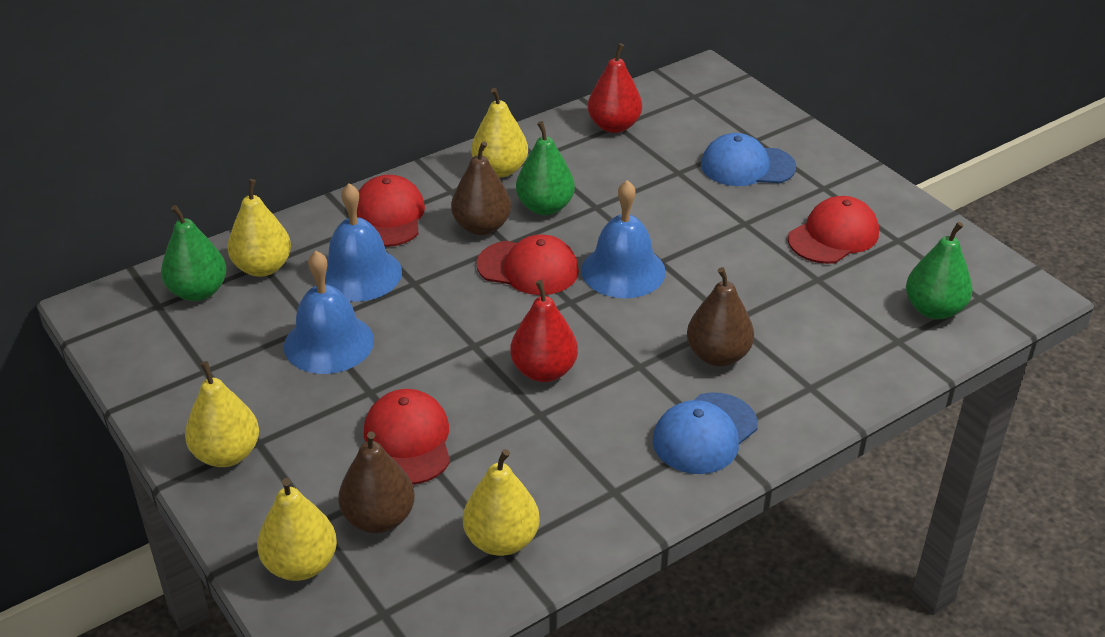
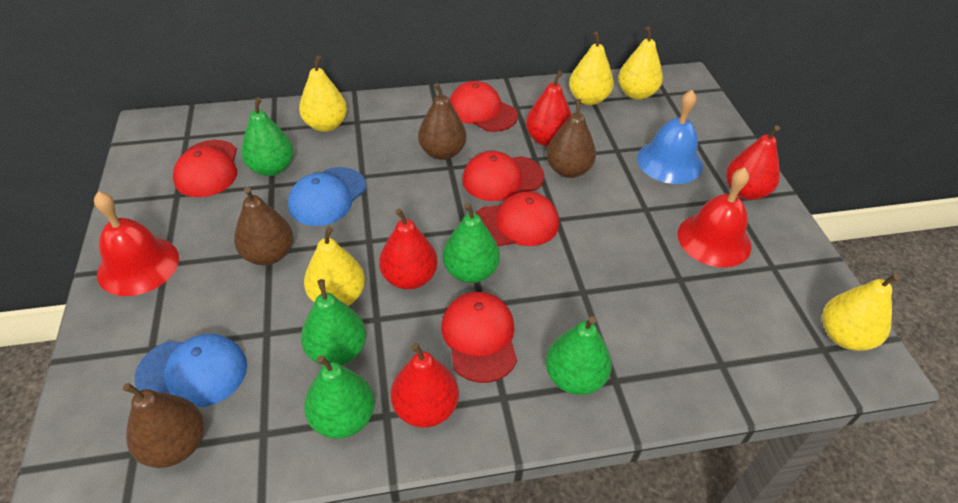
blue bell: [284,251,374,374] [325,183,402,302] [581,180,666,298] = 3 -> [637,90,703,184] = 1
brown pear: [338,431,415,533] [451,141,511,235] [687,267,754,366] = 3 -> [123,383,204,468] [234,187,293,265] [418,83,467,160] [546,99,596,178] = 4
green pear: [161,205,227,301] [516,121,575,215] [906,222,973,319] = 3 -> [241,97,294,176] [301,279,366,365] [304,355,375,439] [443,203,500,283] [546,316,612,395] = 5
red bell: none = 0 -> [94,191,179,296] [677,167,752,268] = 2
red cap: [357,175,425,247] [364,389,450,485] [476,234,579,295] [788,196,879,264] = 4 -> [173,140,237,197] [441,292,517,383] [449,81,518,132] [462,151,544,201] [476,191,559,246] = 5
red pear: [510,280,578,382] [588,43,642,133] = 2 -> [379,209,438,290] [391,343,459,428] [526,70,571,146] [726,125,780,200] = 4

